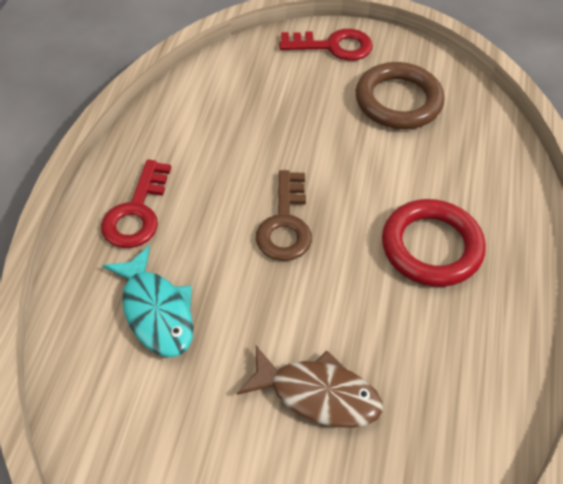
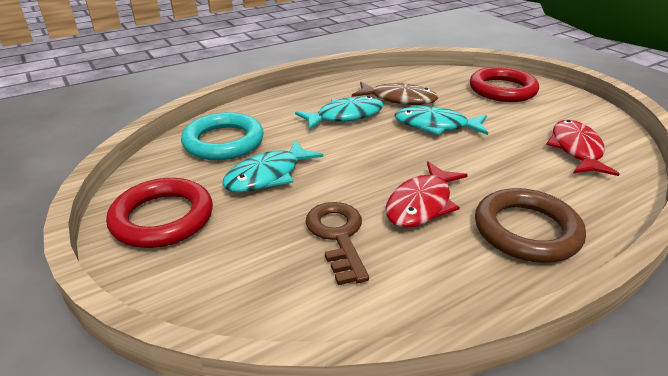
red fish: none = 0 -> [386,161,468,228] [546,120,620,176] = 2
red key: [101,159,171,248] [279,29,373,61] = 2 -> none = 0
red ring: [382,199,486,287] = 1 -> [106,178,213,248] [470,67,539,102] = 2
turquoise fish: [102,245,193,357] = 1 -> [222,140,323,192] [295,96,384,130] [394,106,488,135] = 3
turquoise ring: none = 0 -> [181,112,264,160] = 1

